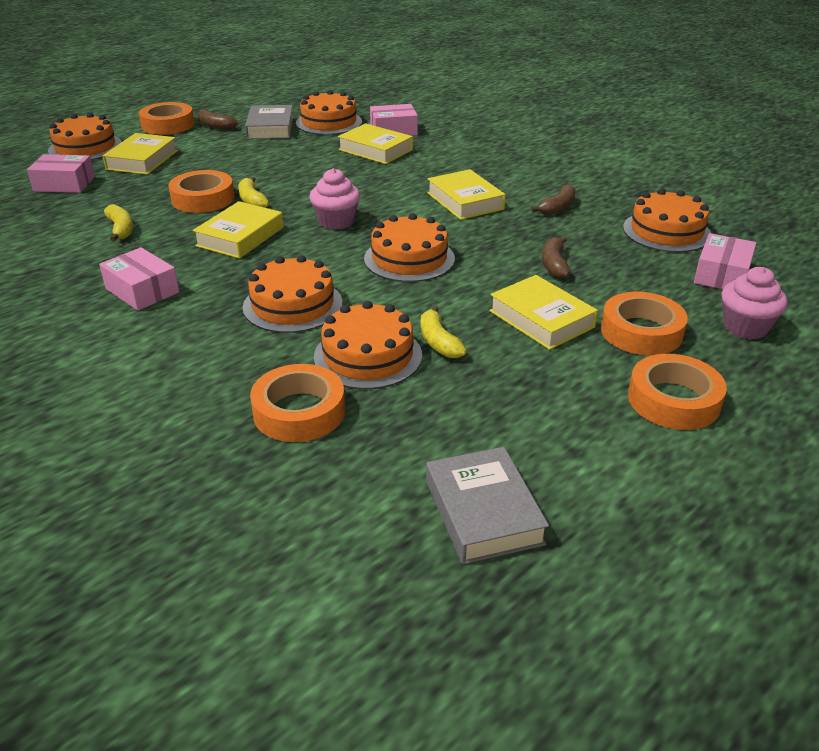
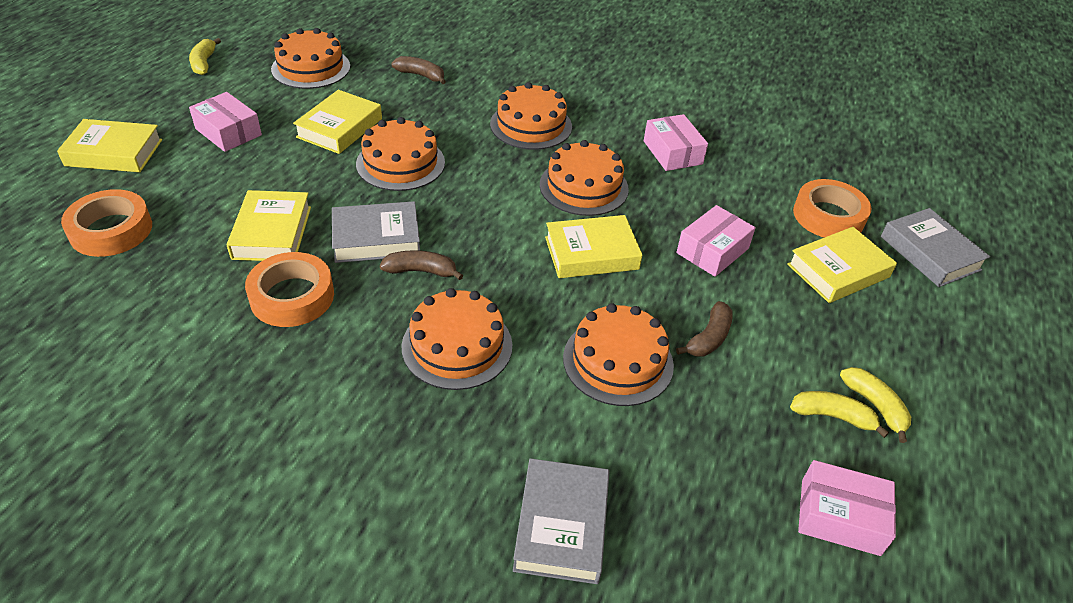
grey book: [245,105,294,139] [426,447,549,564] = 2 -> [332,201,420,263] [513,458,609,584] [881,208,990,287] = 3
orange tape: [139,102,194,135] [168,170,234,213] [250,364,345,442] [601,292,688,355] [628,354,727,430] = 5 -> [61,189,152,257] [245,252,334,327] [793,179,872,238] = 3
pink cupcake: [309,168,360,230] [722,267,788,339] = 2 -> none = 0

